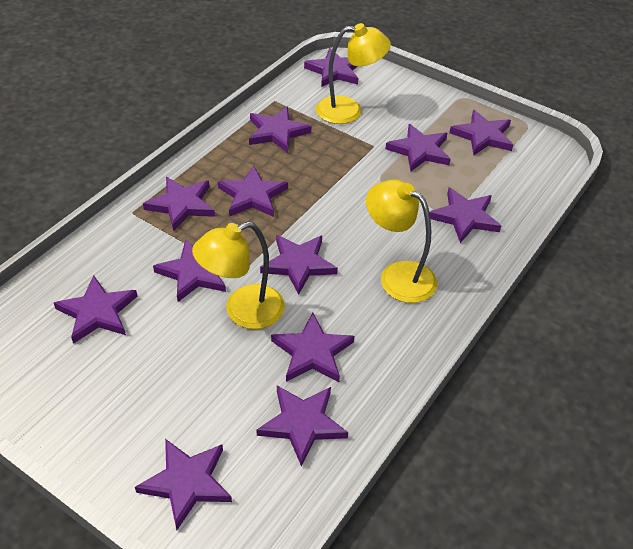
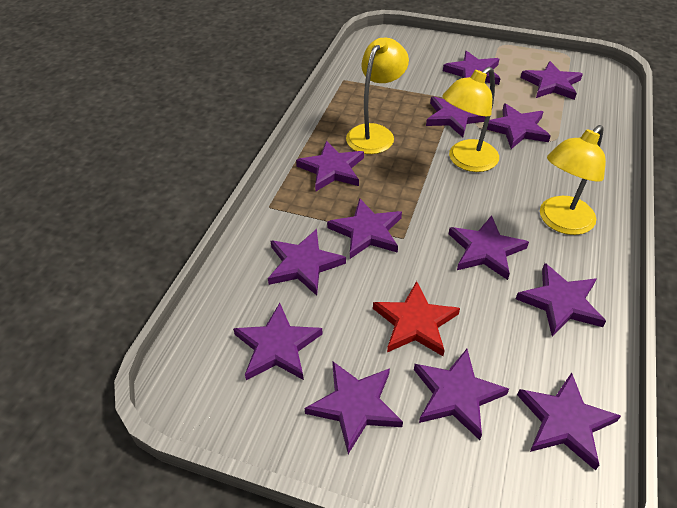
red star: none = 0 -> [373,281,460,356] = 1

